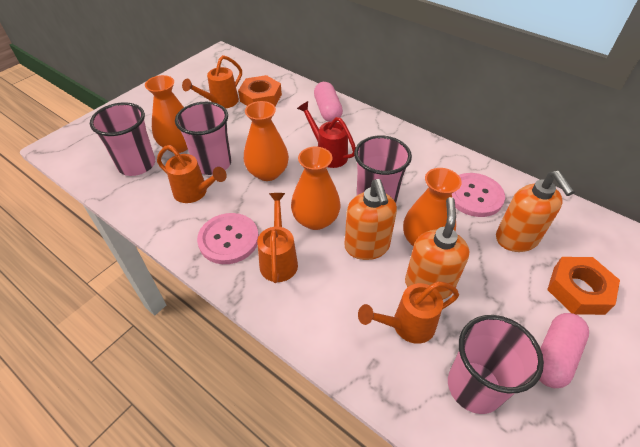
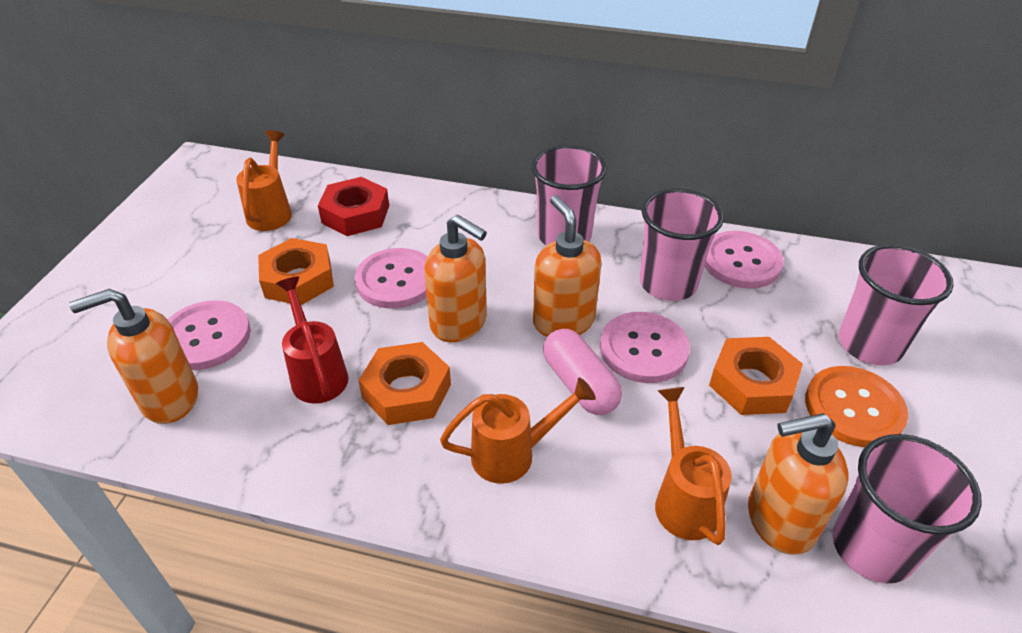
orange button: none = 0 -> [805,366,908,447] = 1
orange nut: [238,75,282,107] [547,257,620,315] = 2 -> [258,238,334,305] [358,342,451,425] [709,337,803,415] = 3
orange soap dispenser: [344,179,397,260] [405,197,469,299] [496,171,574,252] = 3 -> [69,289,198,424] [424,215,487,342] [533,195,601,337] [748,413,848,555] = 4
orange vase: [145,75,188,153] [244,101,289,181] [291,147,340,230] [403,168,462,247] = 4 -> none = 0
orange watering can: [157,145,227,203] [182,55,242,108] [257,193,298,283] [358,281,459,344] = 4 -> [236,130,292,231] [440,378,596,484] [655,387,732,545] = 3
pink button: [197,213,259,264] [452,173,505,217] = 2 -> [168,300,251,370] [355,248,428,309] [600,312,690,383] [704,231,784,289] = 4
pink capsule: [314,82,343,122] [539,313,589,388] = 2 -> [543,329,622,415] = 1
red nut: none = 0 -> [318,177,389,236] = 1

